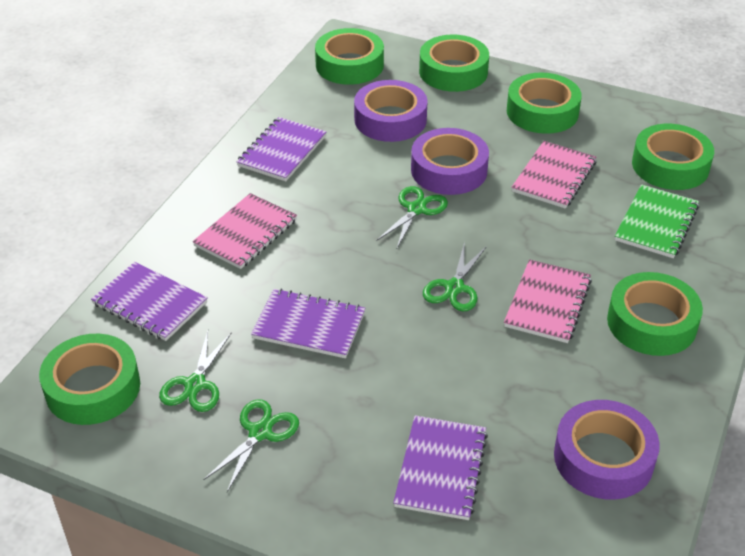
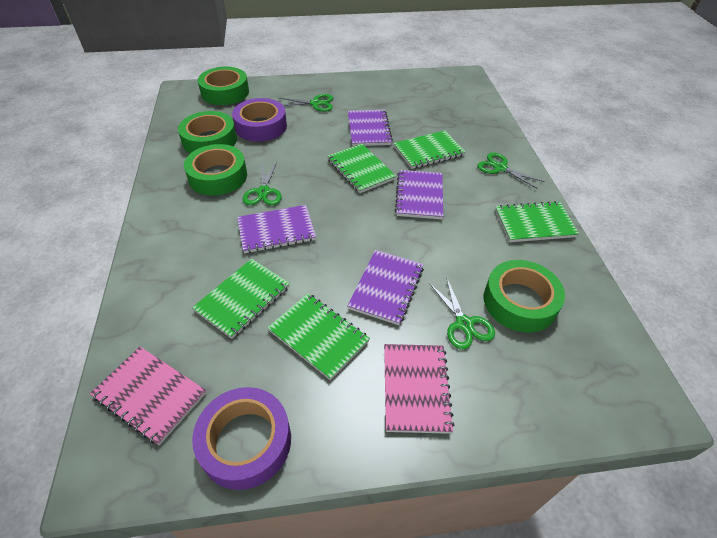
green notebook: [615,184,699,258] = 1 -> [192,259,290,339] [267,293,370,380] [327,144,396,193] [394,130,465,169] [495,201,579,242] = 5
green tape: [39,334,140,425] [315,28,384,85] [419,35,489,92] [507,72,582,134] [607,272,703,356] [632,124,714,190] = 6 -> [178,111,237,153] [184,144,247,196] [198,67,249,105] [484,260,565,332] = 4
pink notebook: [193,193,297,269] [504,259,592,343] [512,141,597,209] = 3 -> [90,347,206,446] [384,344,454,434] = 2
purple tape: [354,80,428,142] [411,128,489,195] [554,400,660,500] = 3 -> [192,387,291,490] [232,98,287,142] = 2

